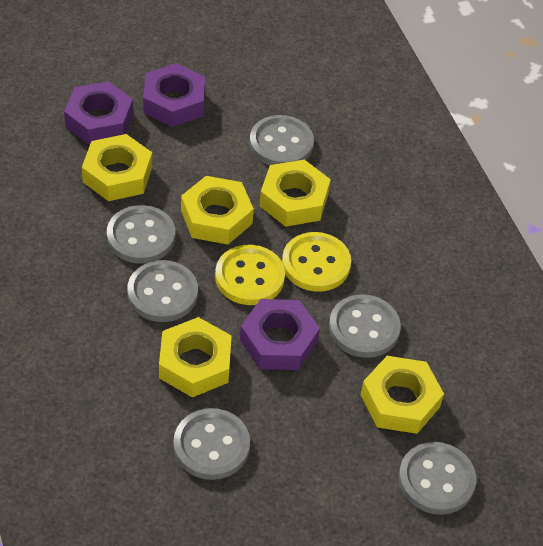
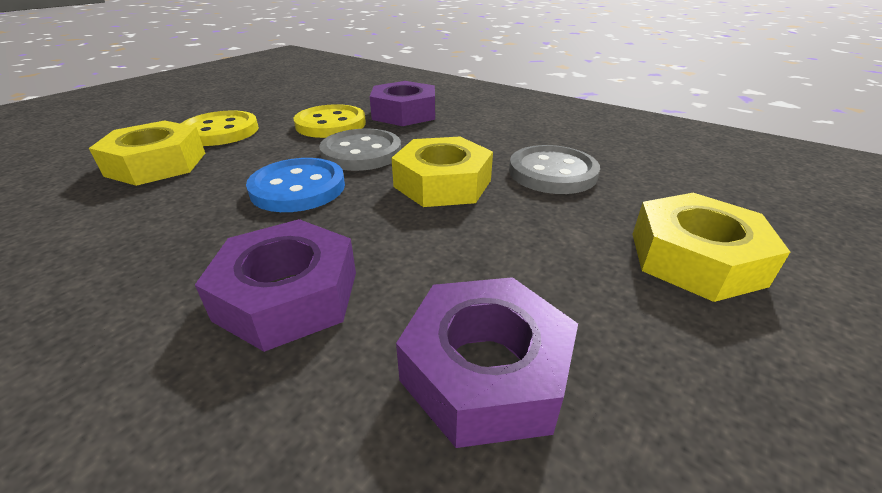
blue button: none = 0 -> [246,158,345,212] = 1
grey button: [107,205,175,264] [127,260,198,322] [173,408,250,480] [250,115,314,165] [329,294,401,358] [399,442,476,515] = 6 -> [319,129,401,171] [509,145,600,194] = 2
yellow nut: [82,134,152,201] [159,317,232,397] [181,176,254,244] [260,160,331,227] [361,356,444,434] = 5 -> [89,120,205,186] [391,137,493,207] [632,193,790,302] = 3

